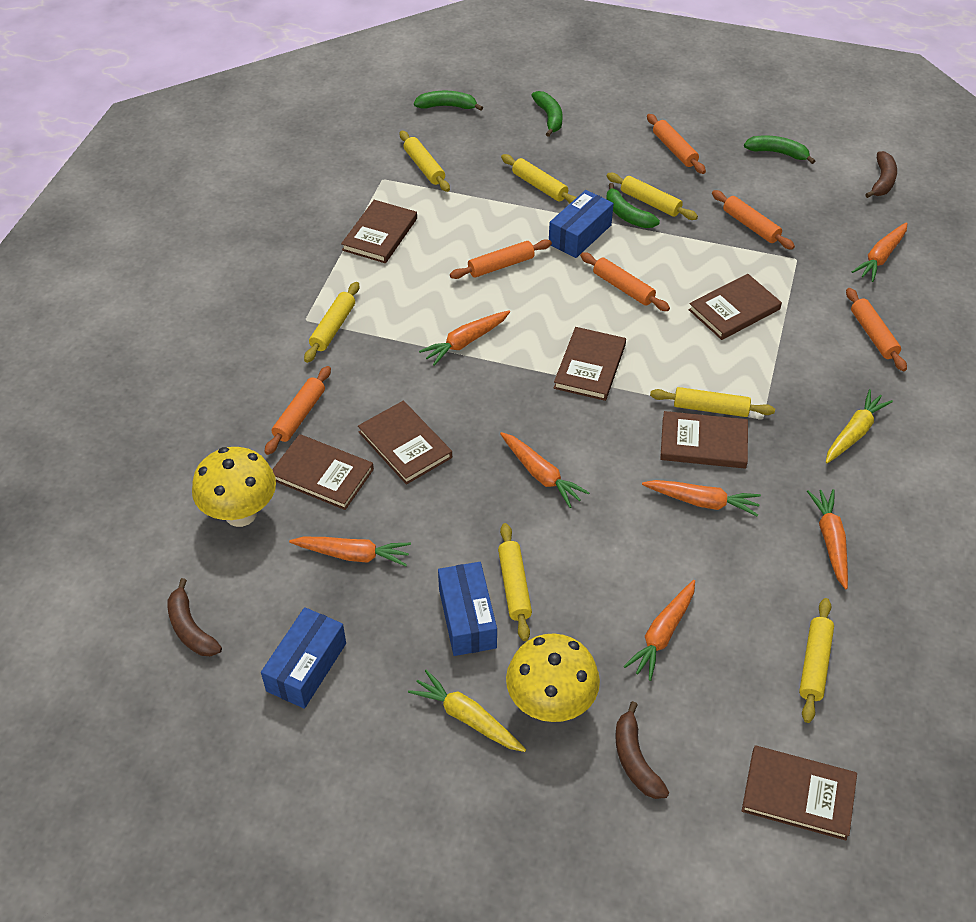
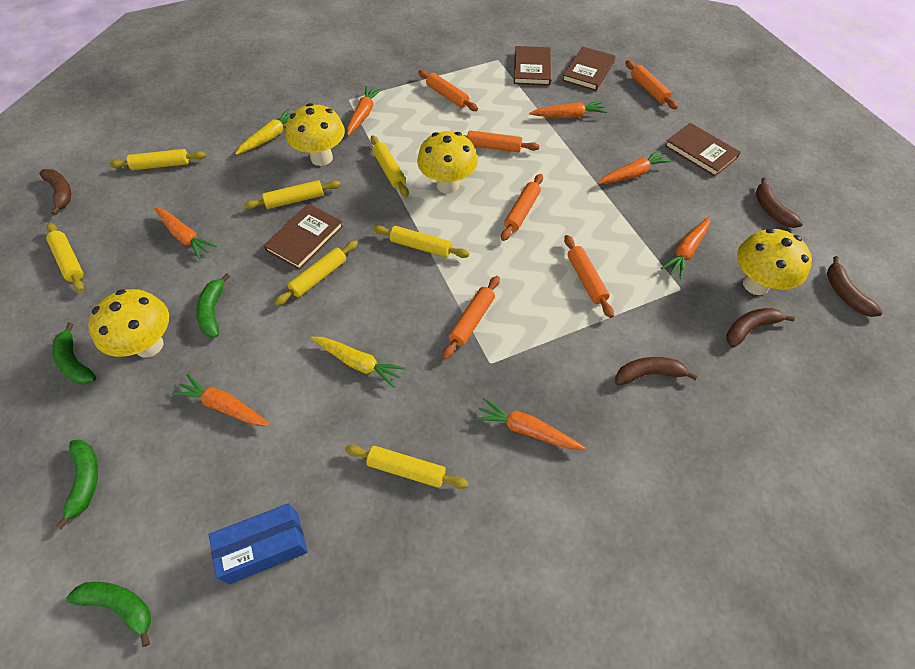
blue box: [261,607,346,709] [438,562,497,656] [549,190,614,258] = 3 -> [209,503,308,584] = 1
brown banana: [167,578,222,656] [615,701,669,799] [865,151,897,198] = 3 -> [39,169,71,215] [615,357,698,386] [726,308,795,347] [756,178,803,228] [827,256,883,317] = 5
brown book: [272,434,374,510] [341,200,417,263] [358,401,452,485] [554,327,626,401] [660,411,748,469] [688,274,782,340] [742,745,857,841] = 7 -> [263,204,343,270] [514,46,551,86] [562,46,616,91] [665,123,741,177] = 4
yellow mushroom: [192,447,276,527] [506,634,600,722] = 2 -> [88,289,169,358] [286,103,345,166] [417,131,478,194] [737,229,812,295] = 4

